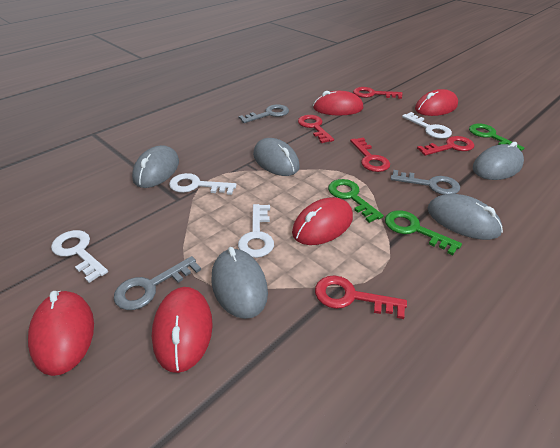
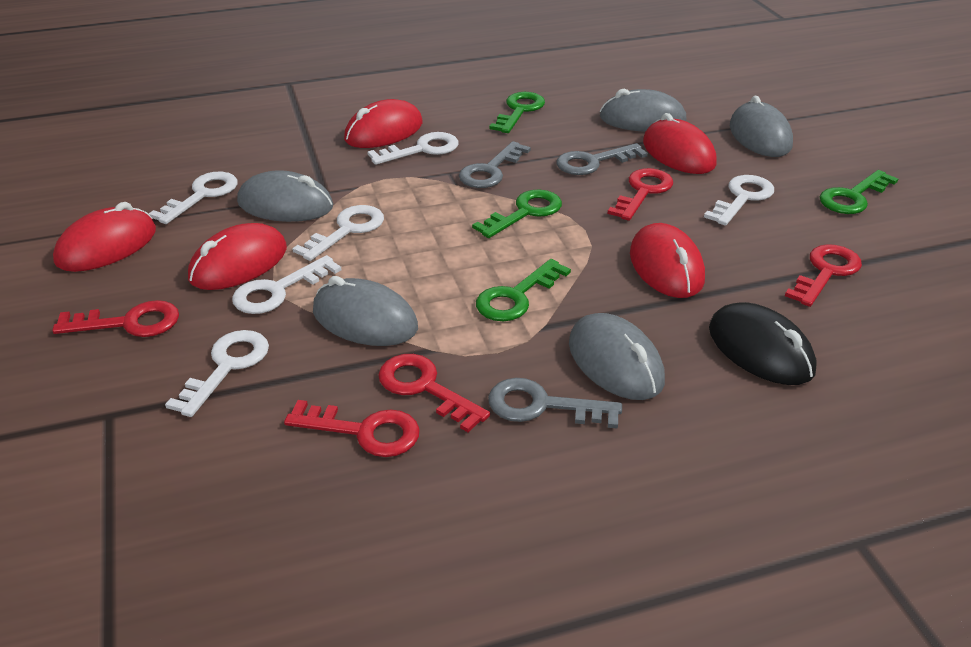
black mouse: none = 0 -> [709,302,817,385] = 1
green key: [328,179,384,223] [385,210,462,255] [469,124,524,151] = 3 -> [472,190,562,238] [476,259,571,321] [489,92,545,133] [820,170,898,214] = 4
white key: [51,230,108,283] [169,173,237,195] [238,204,274,258] [402,112,452,139] = 4 -> [149,172,238,224] [165,330,269,417] [232,255,342,314] [292,205,384,261] [367,132,458,165] [704,175,774,226] = 6

